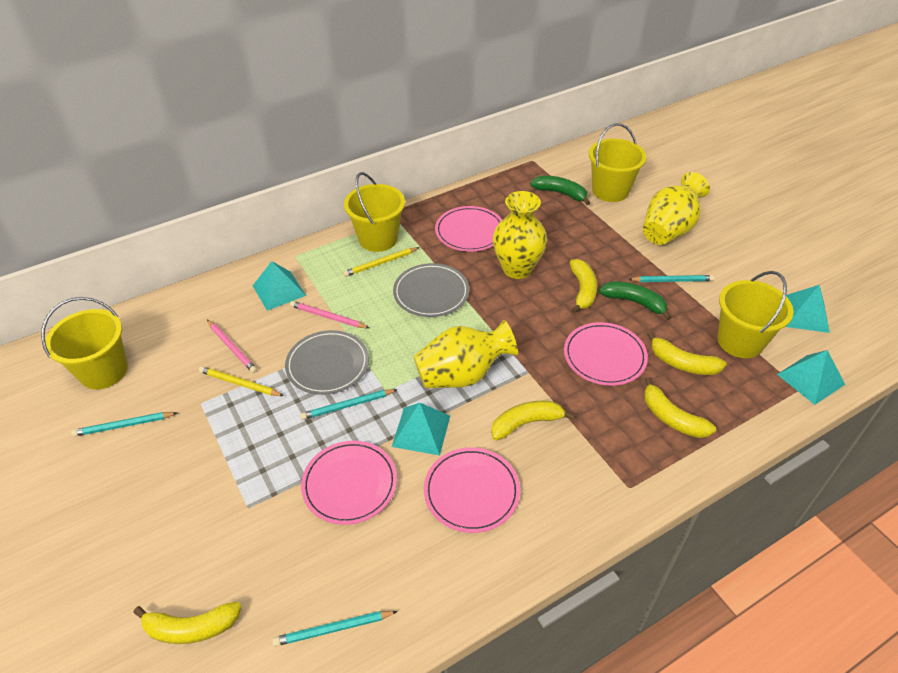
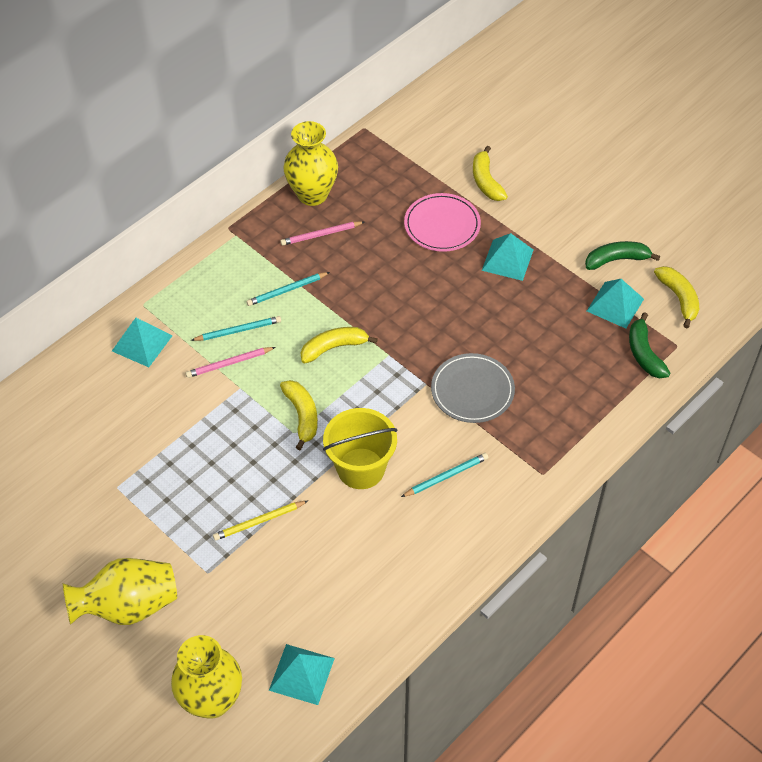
grey plate: [285,330,369,395] [393,263,469,317] = 2 -> [431,353,515,423] = 1
pink plate: [301,441,397,525] [424,447,520,533] [435,206,502,252] [564,322,648,386] = 4 -> [404,193,481,252] = 1
turquoise pencil: [71,412,177,437] [272,611,398,647] [300,389,398,420] [628,275,715,282] = 4 -> [191,316,281,341] [246,272,330,306] [401,453,488,497] = 3
yellow banana: [133,602,241,644] [491,401,575,441] [570,259,597,313] [644,377,716,438] [647,332,726,375] = 5 -> [280,380,318,450] [301,327,378,363] [473,146,508,201] [654,266,699,328] = 4
yellow bucket: [41,297,128,389] [344,172,405,252] [589,123,646,202] [717,271,794,358] = 4 -> [323,408,397,489] = 1
yellow pencil: [199,366,284,396] [343,247,420,277] = 2 -> [213,501,308,541] = 1

